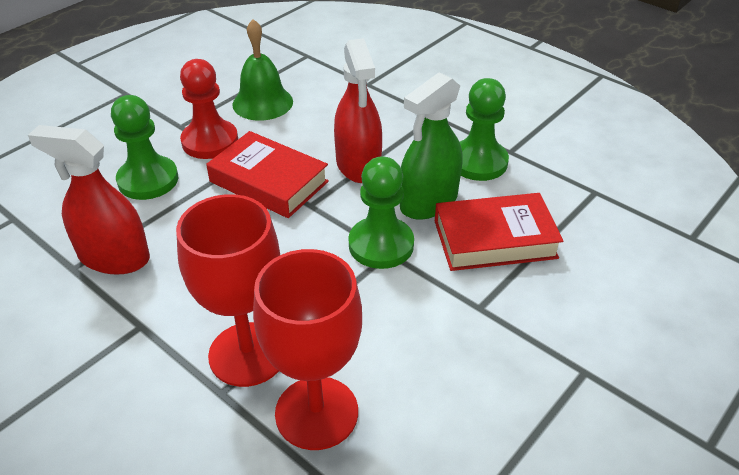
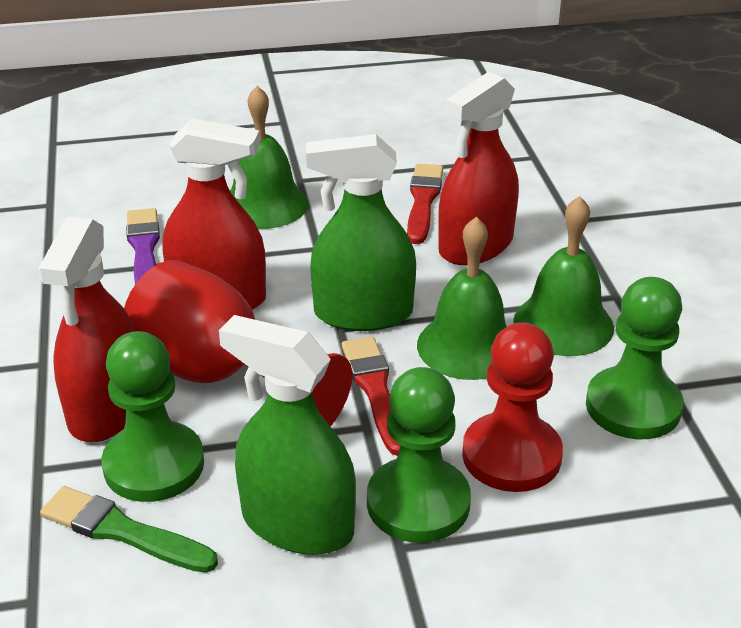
green bell: [232,19,293,121] = 1 -> [230,86,308,229] [417,216,507,380] [513,196,614,356] = 3
green brush: none = 0 -> [40,486,218,573] = 1
green spray bottle: [400,72,463,220] = 1 -> [219,315,356,555] [306,134,416,331] = 2
purple brush: none = 0 -> [126,208,160,284] = 1
red book: [206,131,329,218] [435,193,563,271] = 2 -> none = 0
red brush: none = 0 -> [342,337,400,456] [407,164,443,244] = 2
red goblet: [176,194,280,387] [253,249,362,450] = 2 -> [124,260,352,427] = 1
red spray bottle: [28,125,150,275] [334,38,382,183] = 2 -> [38,217,135,442] [162,118,266,310] [438,72,519,265] = 3

